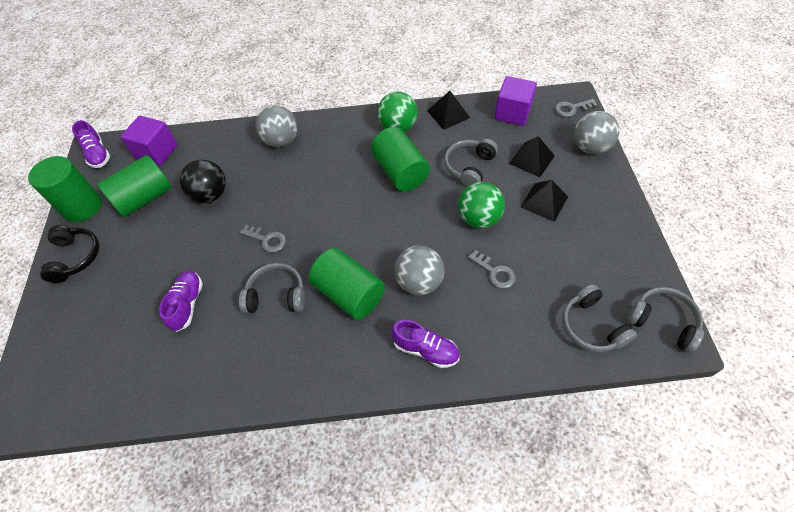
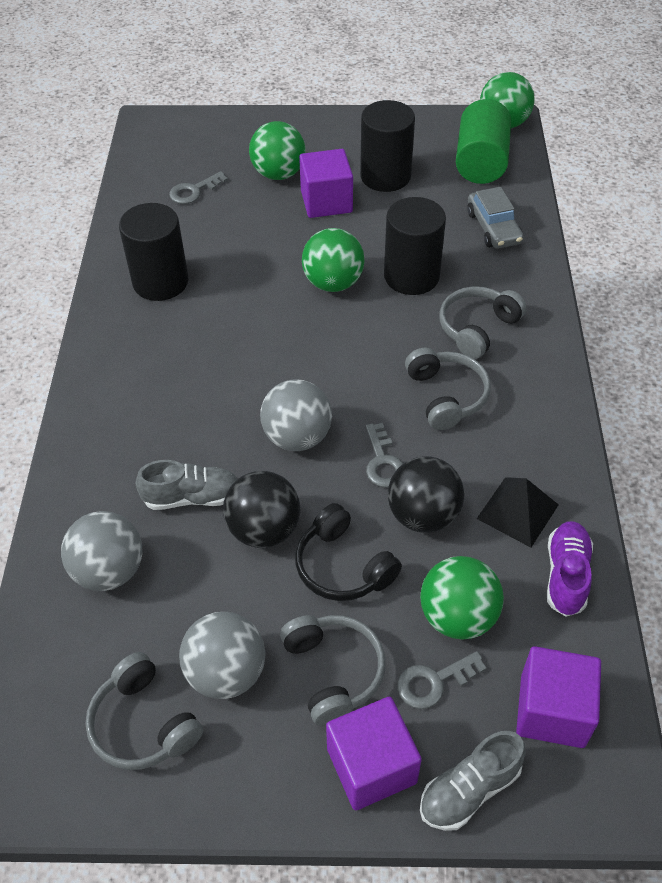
black ball: [179,159,226,203] = 1 -> [223,471,300,548] [388,456,464,533] = 2
black cylinder: none = 0 -> [119,203,188,301] [360,100,415,192] [384,197,446,295] = 3
black pyramid: [427,91,470,130] [509,136,555,177] [521,180,568,222] = 3 -> [477,477,559,548] = 1
green ball: [377,92,418,132] [458,182,505,228] = 2 -> [249,121,306,180] [302,228,365,292] [420,556,504,640] [480,72,535,128] = 4
green cylinder: [28,156,102,222] [97,155,172,217] [308,248,385,320] [371,127,430,191] = 4 -> [456,99,511,184] = 1
grey car: none = 0 -> [467,187,524,249] = 1
grey shoe: none = 0 -> [136,460,237,510] [420,731,526,831] = 2
purple cube: [120,116,178,166] [495,76,537,126] = 2 -> [299,149,353,218] [326,697,422,810] [516,646,601,748] = 3
purple shoe: [72,120,110,168] [159,271,203,332] [391,320,459,368] = 3 -> [547,521,593,617] = 1

